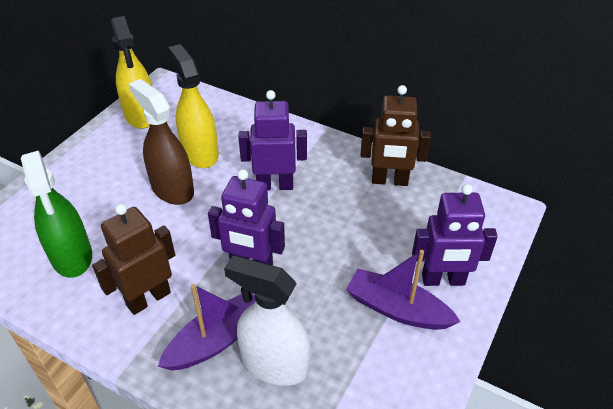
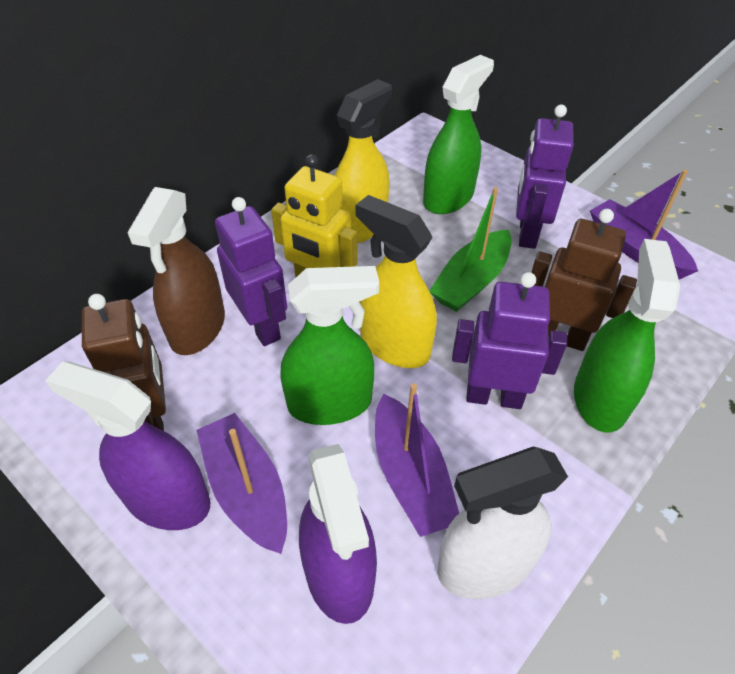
green boat: none = 0 -> [429,187,512,312] = 1
green spray bottle: [21,151,92,278] = 1 -> [280,266,379,425] [423,55,494,214] [574,239,680,432] = 3
purple boat: [157,284,256,370] [346,250,461,330] = 2 -> [196,413,287,554] [375,383,459,537] [590,169,698,279] = 3
purple spray bottle: none = 0 -> [45,361,210,530] [299,444,377,624] = 2
yellow robot: none = 0 -> [271,154,358,278] = 1

